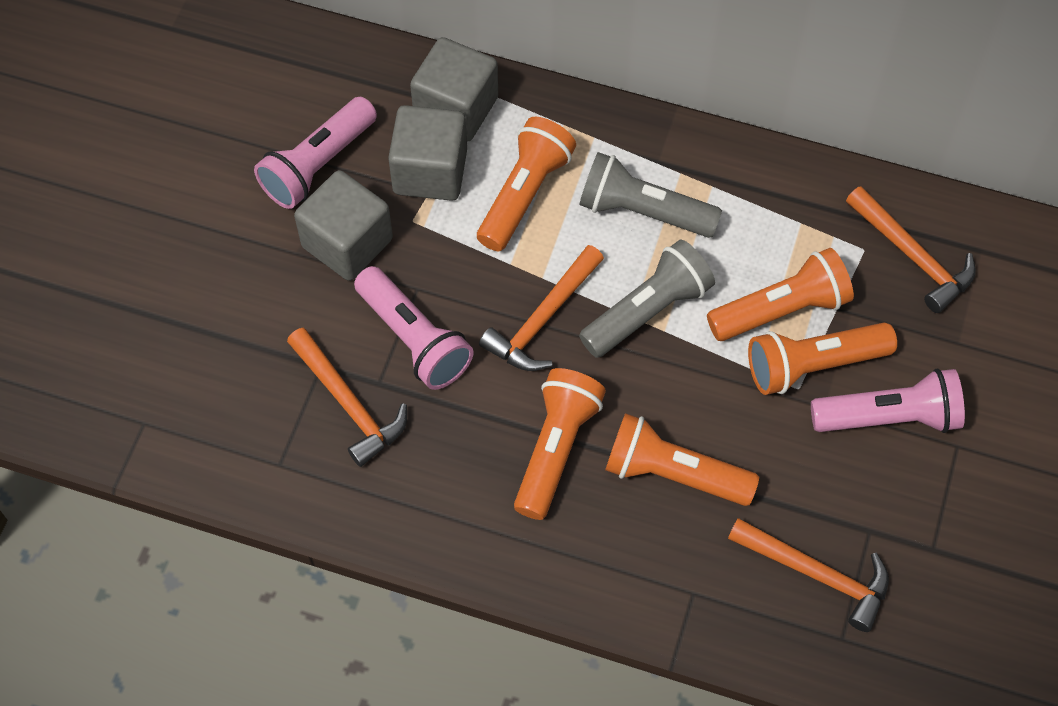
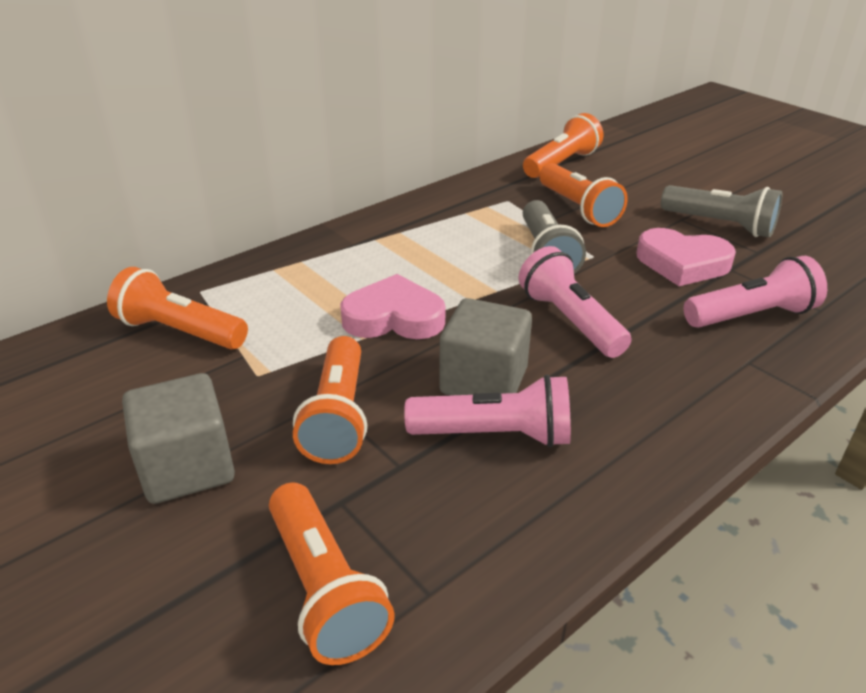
grey cube: [294,170,393,281] [388,105,467,201] [410,37,498,141] = 3 -> [122,373,235,504] [439,298,532,396] = 2
orange hammer: [287,328,407,467] [479,245,604,371] [728,518,889,632] [846,186,976,313] = 4 -> none = 0
pink heart: none = 0 -> [340,274,446,339] [636,228,736,286] = 2

